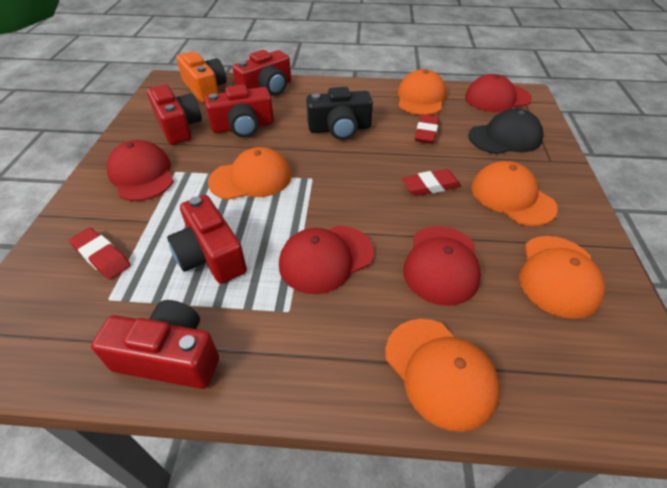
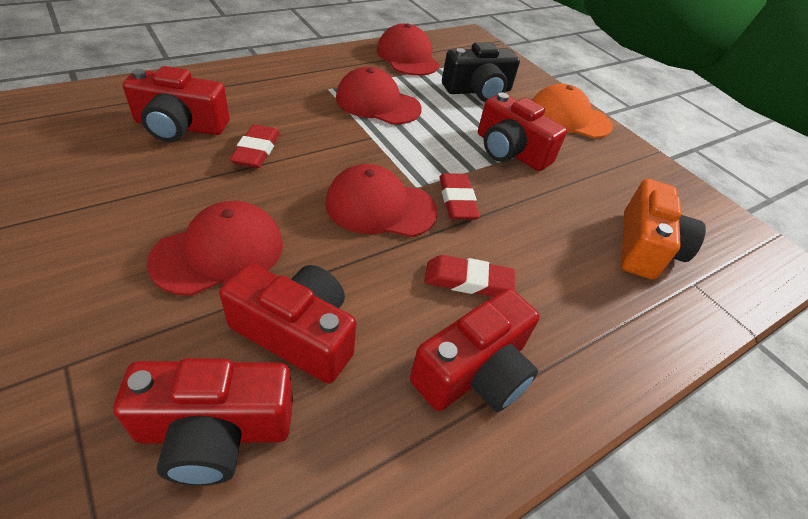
black cap: [468,109,543,154] = 1 -> none = 0
orange cap: [208,147,292,200] [385,319,500,432] [398,69,447,115] [471,161,558,226] [519,236,605,319] = 5 -> [532,84,613,138] = 1

